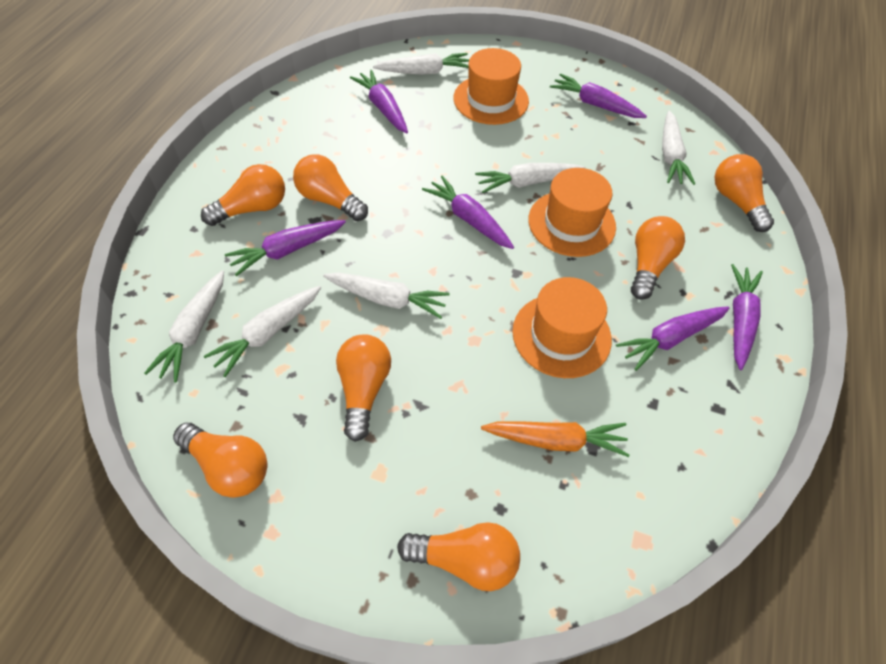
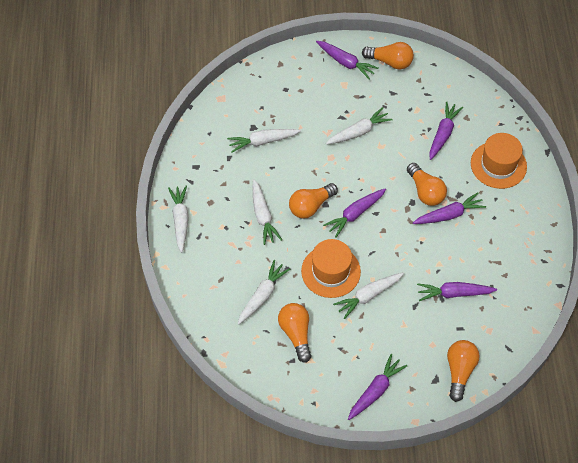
orange carrot: [481,422,629,457] = 1 -> none = 0
orange hat: [453,48,529,125] [512,277,612,378] [528,168,616,257] = 3 -> [301,239,361,298] [471,133,527,189] = 2
orange light bulb: [173,423,268,498] [201,164,285,226] [293,154,368,221] [336,334,391,442] [397,522,520,591] [631,216,685,300] [714,154,774,232] = 7 -> [278,303,311,363] [289,183,338,219] [362,42,414,69] [407,163,447,206] [447,340,480,402] = 5

